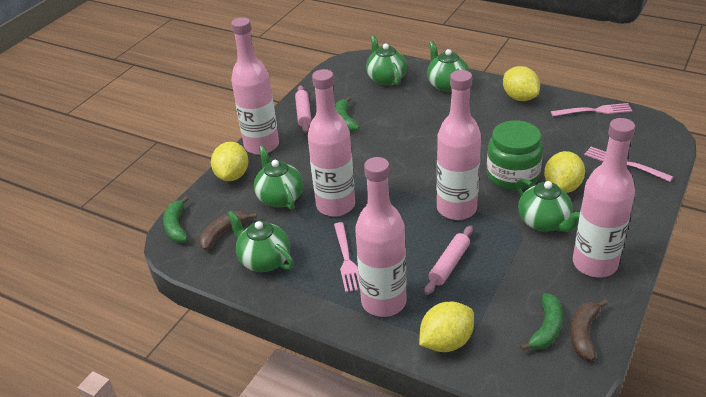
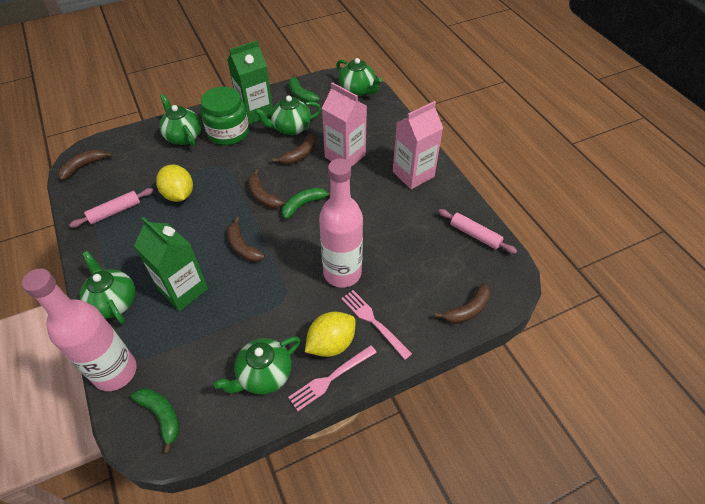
brown banana: [199,211,257,250] [570,300,608,361] = 2 -> [58,149,112,181] [227,217,265,262] [248,169,284,208] [272,134,316,165] [434,283,491,324] = 5
green carton: none = 0 -> [134,217,208,311] [227,40,273,124] = 2
pink bottle: [231,17,279,155] [308,69,355,217] [355,157,407,317] [437,70,481,220] [573,118,635,277] = 5 -> [22,268,137,391] [319,159,363,288] = 2
pink carton: none = 0 -> [322,82,367,167] [393,101,443,189] = 2
pink fork: [334,222,360,293] [551,103,632,116] [584,147,673,182] = 3 -> [288,345,377,411] [341,290,412,360] = 2
yellow lemon: [211,142,249,181] [419,302,474,352] [503,66,540,101] [544,151,585,193] = 4 -> [156,165,193,202] [305,312,356,357] = 2

